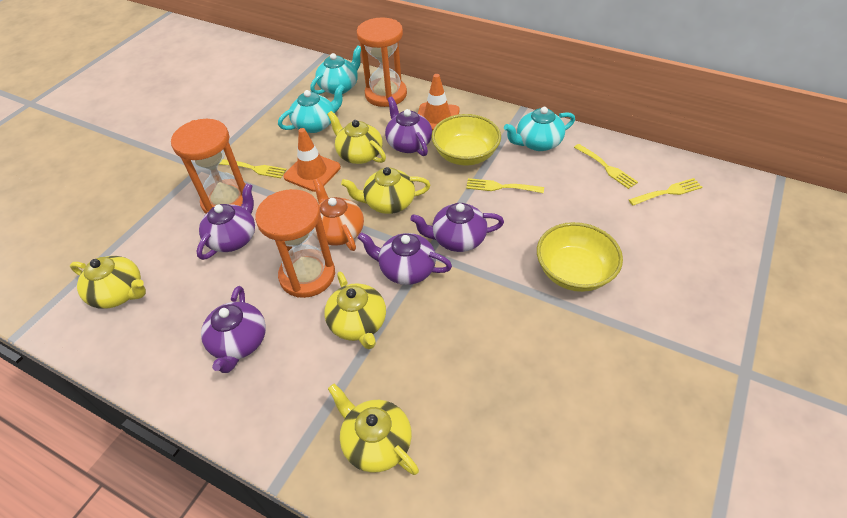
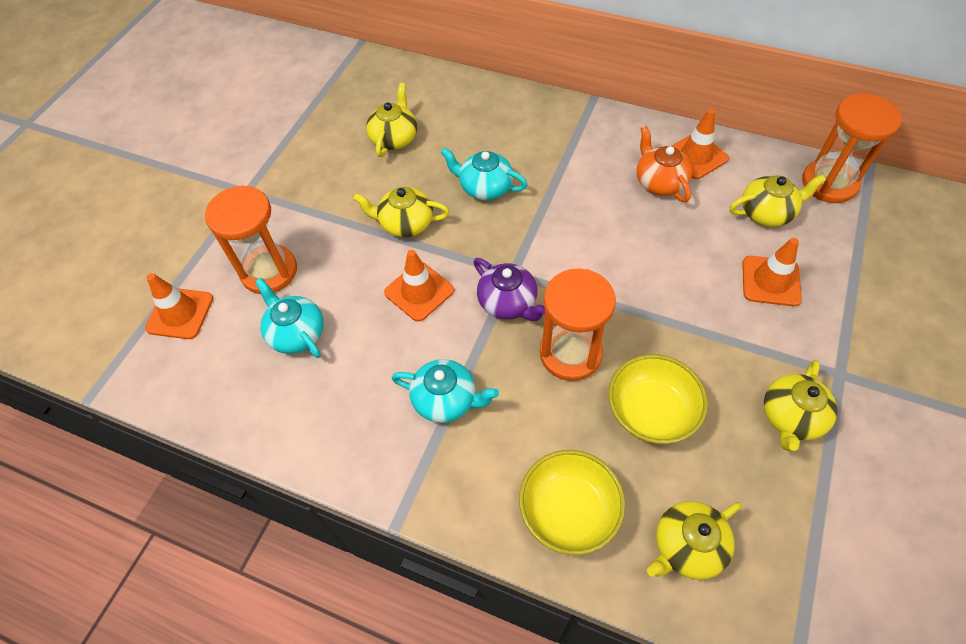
orange traffic cone: [283,128,341,192] [418,74,460,131] = 2 -> [145,273,213,339] [384,250,454,322] [671,109,729,179] [742,238,802,306] = 4
purple teapot: [196,183,255,260] [201,286,266,373] [357,232,452,285] [385,96,432,156] [410,203,504,252] = 5 -> [473,258,545,321] = 1
yellow fork: [219,159,287,178] [466,178,544,193] [574,144,638,189] [629,178,702,205] = 4 -> none = 0

